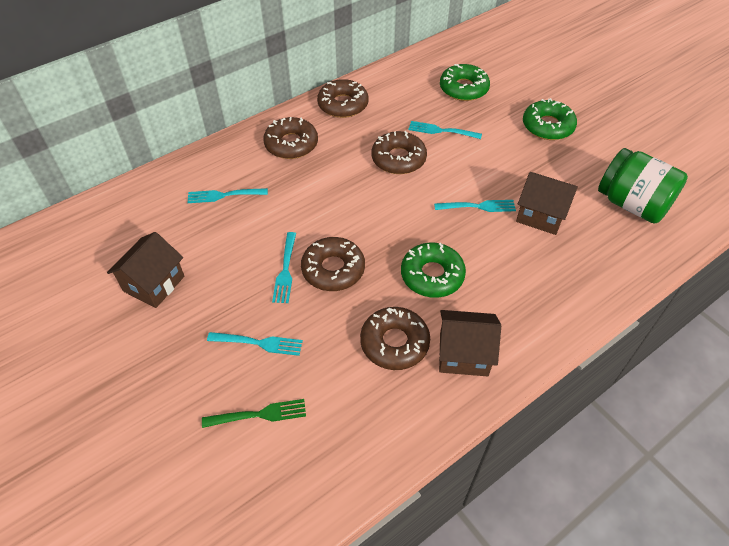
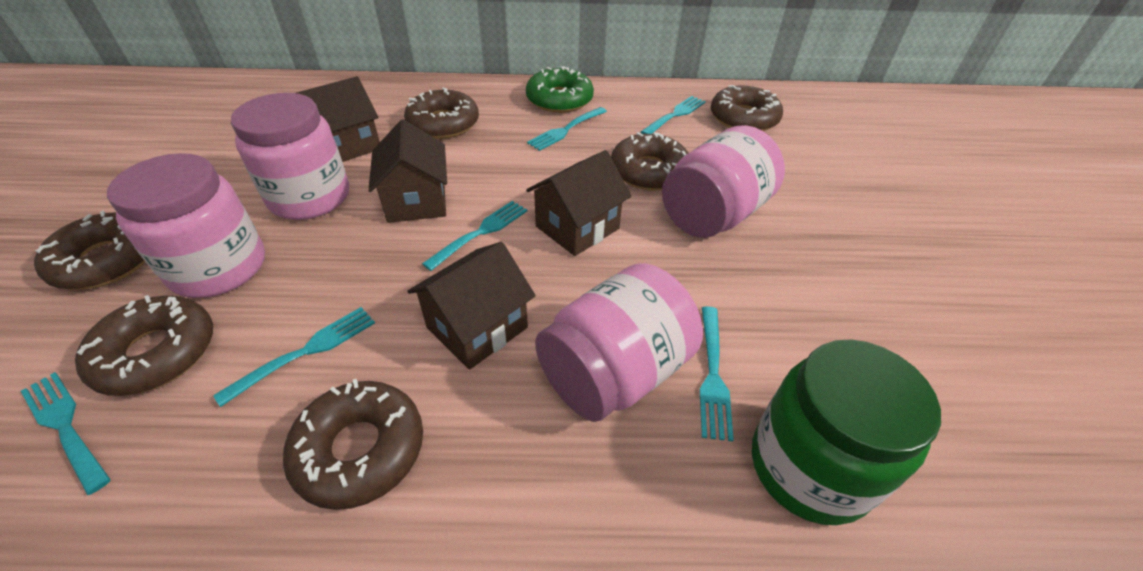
brown donut: [263,117,318,159] [301,237,365,291] [317,79,368,118] [360,307,430,370] [372,131,427,174] = 5 -> [34,211,145,290] [75,295,213,396] [283,379,423,510] [404,87,479,139] [611,132,688,190] [711,85,783,131] = 6
brown house: [107,232,184,308] [439,310,501,376] [516,172,578,235] = 3 -> [296,76,380,162] [368,119,447,223] [407,242,536,370] [526,150,632,256] = 4
green donut: [401,243,466,298] [440,64,490,101] [523,98,577,140] = 3 -> [526,66,594,113] = 1
green fork: [202,399,306,428] = 1 -> none = 0
pink jar: none = 0 -> [107,153,265,298] [231,93,349,220] [535,263,703,422] [662,125,785,238] = 4
turquoise fork: [187,188,268,203] [207,332,303,356] [272,232,296,303] [408,121,482,139] [434,200,516,212] = 5 -> [21,372,111,495] [213,307,375,407] [422,201,528,271] [527,107,607,151] [641,96,706,134] [699,306,734,442] = 6

